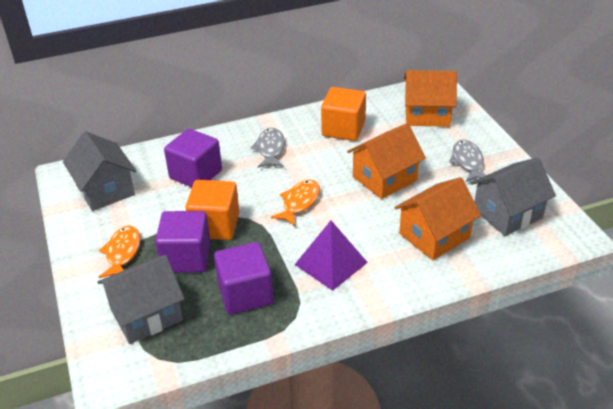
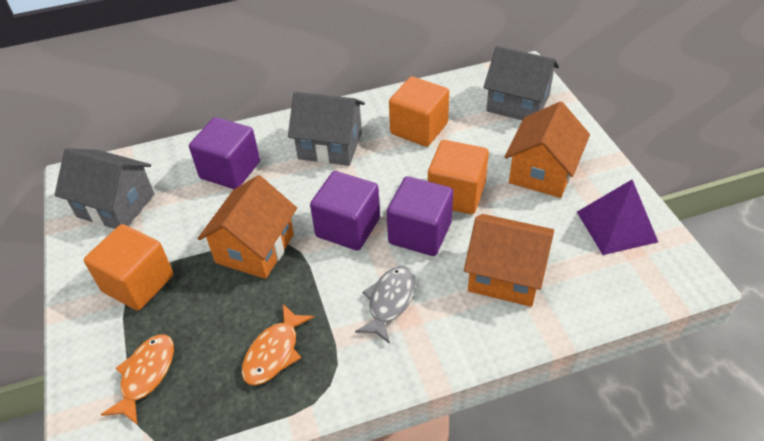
grey fish: [251,128,285,168] [449,140,486,182] = 2 -> [355,266,416,344] = 1
orange cube: [186,180,239,240] [321,87,366,141] = 2 -> [84,224,173,311] [389,77,449,147] [428,140,489,214] = 3

